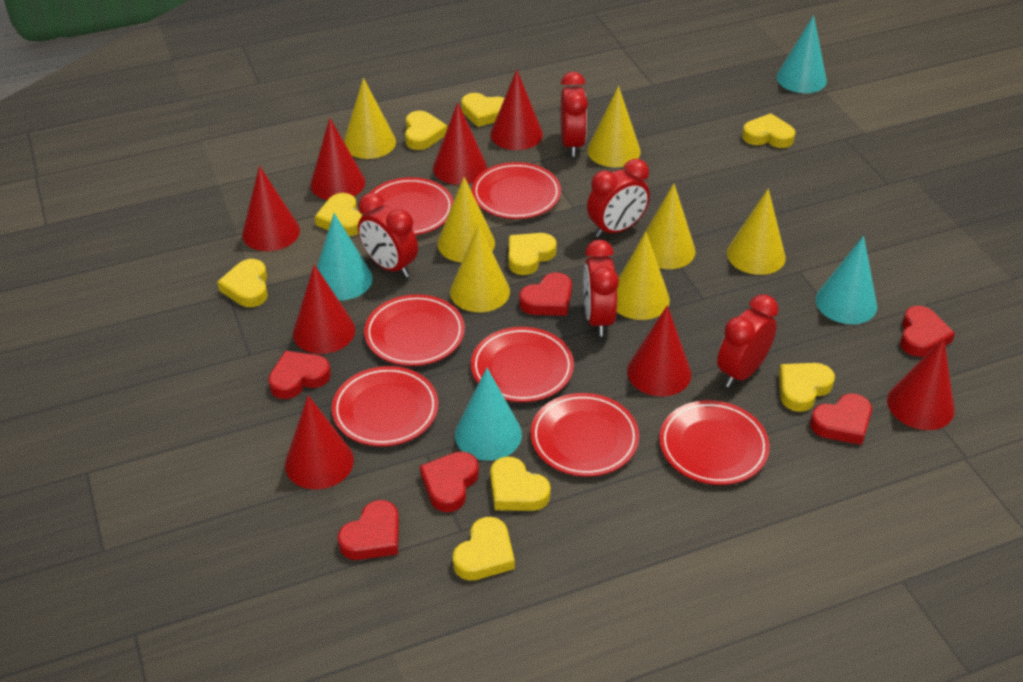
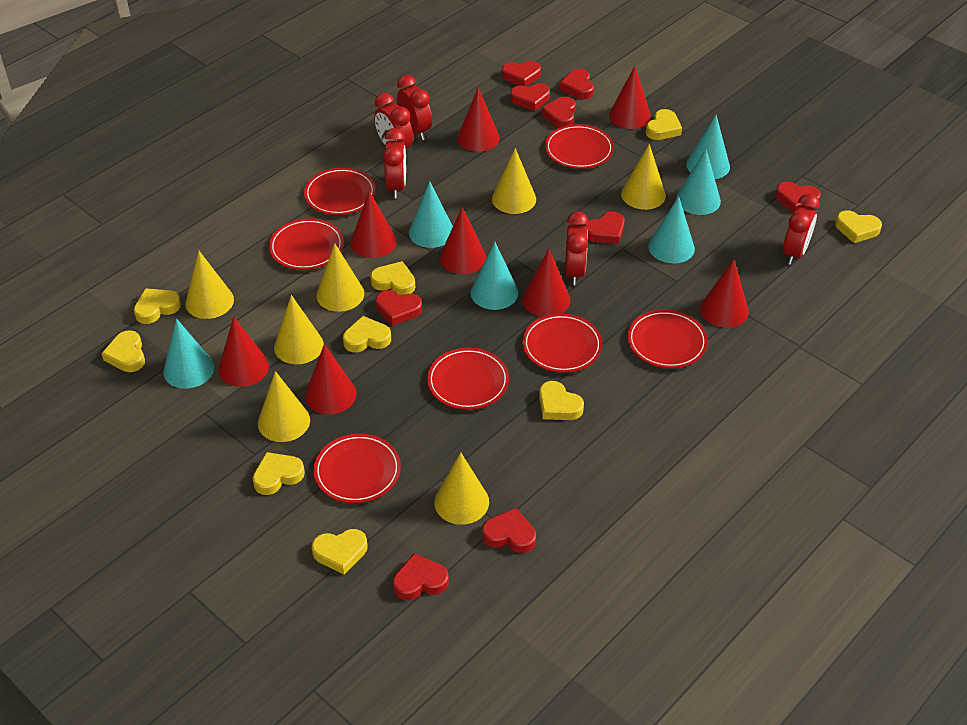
red heart: [268,351,331,399] [338,500,399,560] [420,451,479,512] [519,272,572,316] [810,393,872,445] [900,306,955,357] = 6 -> [376,290,422,326] [393,553,449,600] [482,508,536,553] [502,61,541,86] [510,83,550,111] [542,97,576,128] [560,69,594,100] [585,212,625,244] [775,182,821,213] = 9
turquoise cone: [317,213,373,300] [455,368,522,461] [776,15,827,93] [816,236,877,324] = 4 -> [163,319,214,389] [409,181,453,248] [471,242,518,310] [648,196,695,264] [676,149,721,215] [686,115,730,179] = 6

